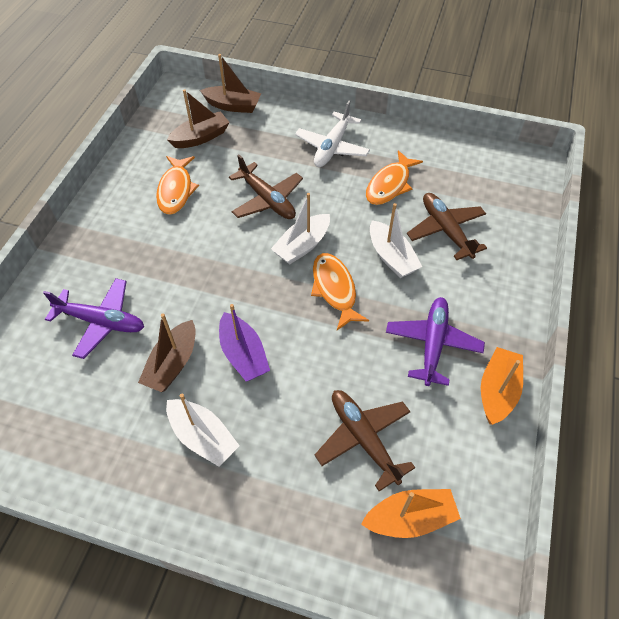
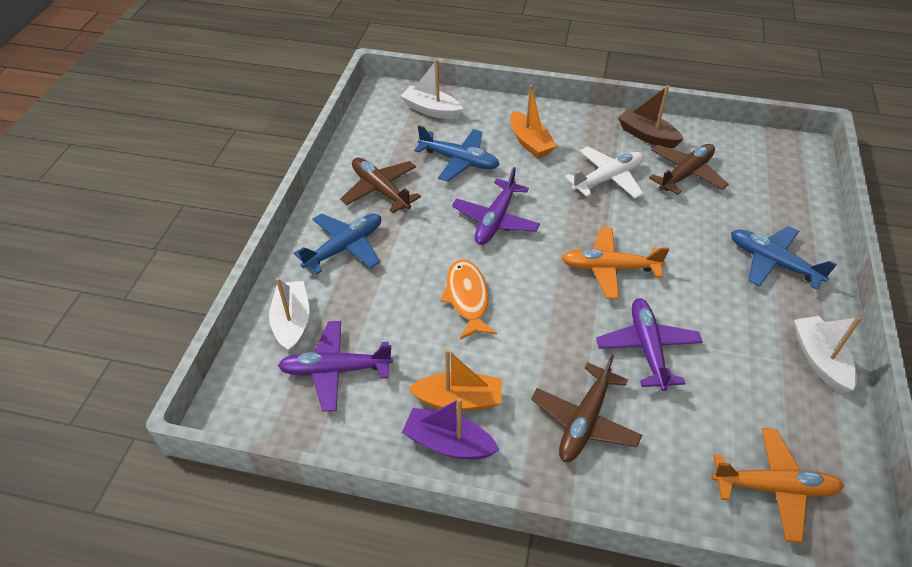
blue plane: none = 0 -> [294,213,381,274] [414,125,499,182] [731,226,837,290] = 3
brown boat: [138,314,195,392] [167,89,230,148] [200,54,261,113] = 3 -> [618,85,684,148] = 1
orange fish: [156,156,199,215] [311,253,369,330] [366,150,423,205] = 3 -> [440,260,497,339] = 1
orange plane: none = 0 -> [562,227,669,299] [711,428,844,543] = 2
purple plane: [43,278,144,359] [386,297,485,386] = 2 -> [278,321,393,412] [452,167,540,245] [596,298,703,391] = 3

